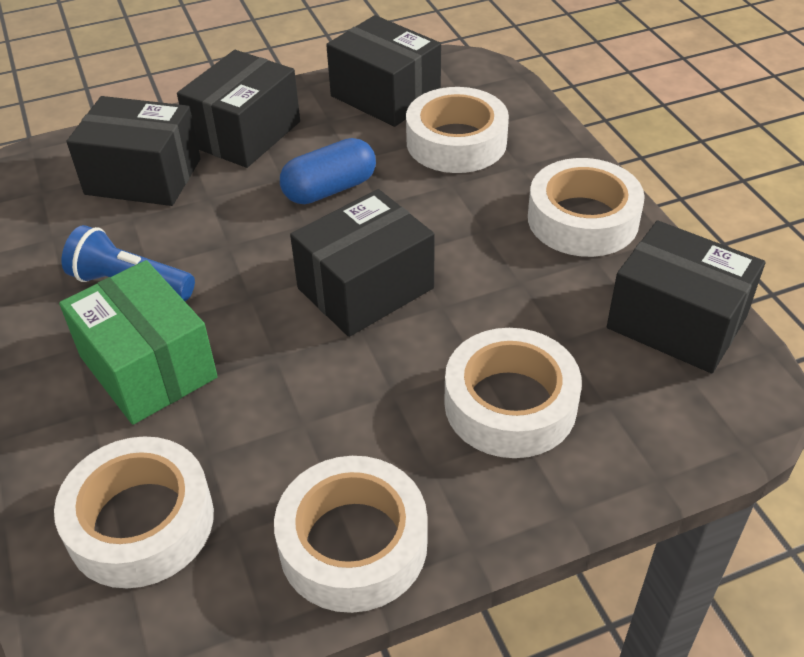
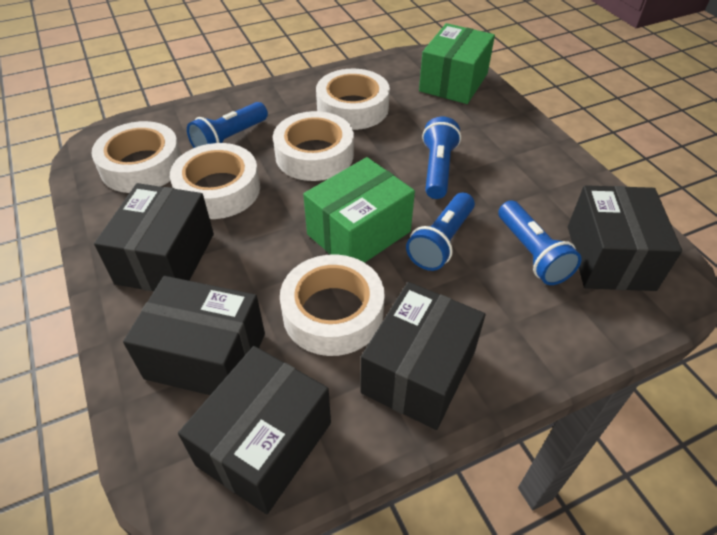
blue capsule: [280,138,376,204] = 1 -> none = 0
blue flashlight: [62,225,195,301] = 1 -> [187,102,268,148] [406,192,475,271] [422,117,461,199] [498,200,582,285] = 4
green box: [59,260,218,425] = 1 -> [303,157,415,263] [419,23,495,104] = 2

